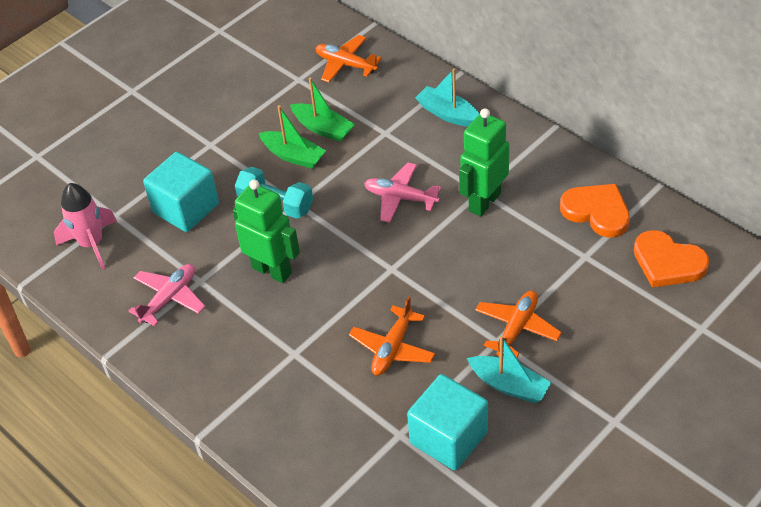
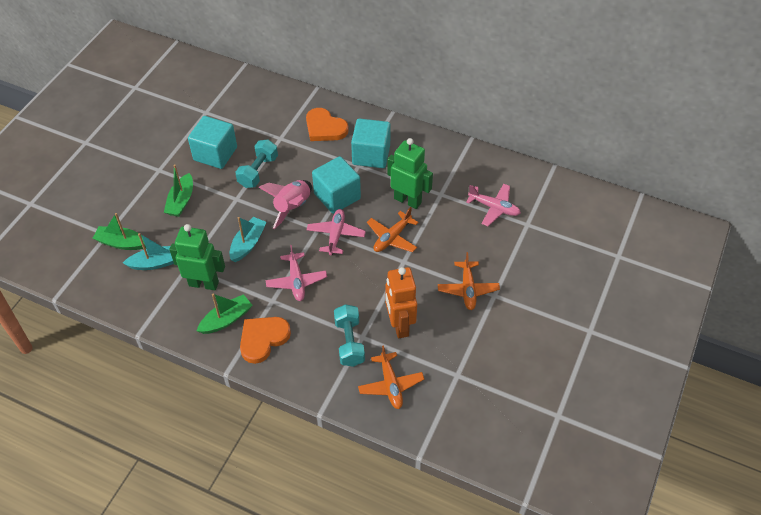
green boat: [259,105,326,169] [290,78,355,142] = 2 -> [93,213,146,250] [164,164,193,217] [197,293,253,334] = 3
orange robot: none = 0 -> [385,267,417,338] = 1
pink plane: [129,264,205,326] [364,162,441,223] = 2 -> [265,245,327,301] [306,209,366,255] [466,184,521,226] = 3
turquoise cube: [143,152,219,232] [407,374,488,470] = 2 -> [188,116,237,169] [312,156,361,214] [351,118,391,168] = 3
turquoise dumbbell: [235,167,313,219] = 1 -> [235,140,278,188] [334,304,365,367] = 2

